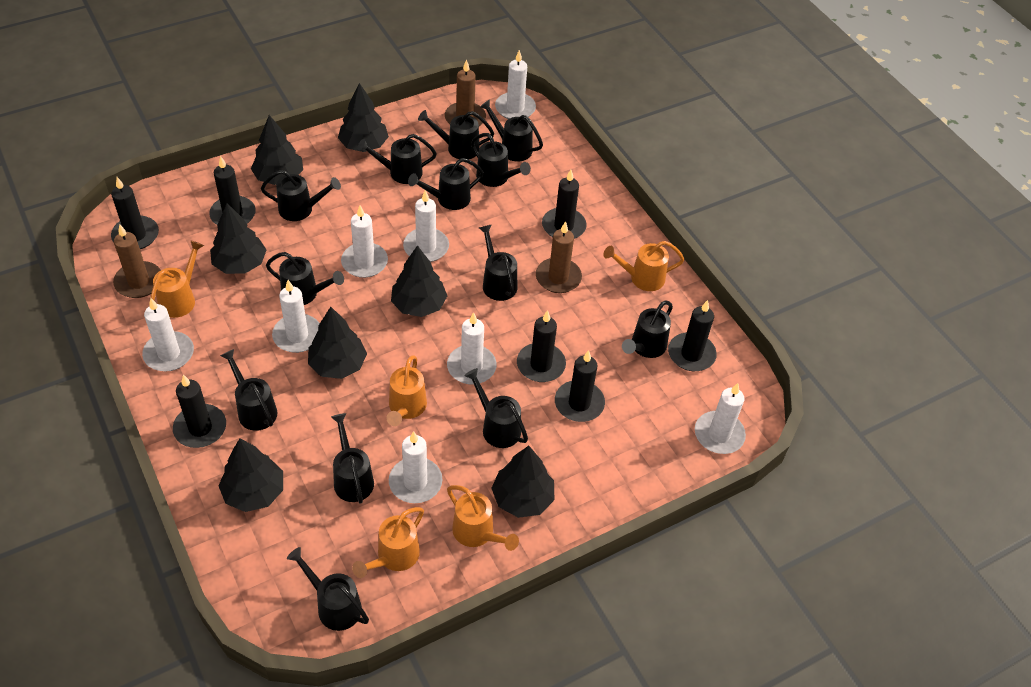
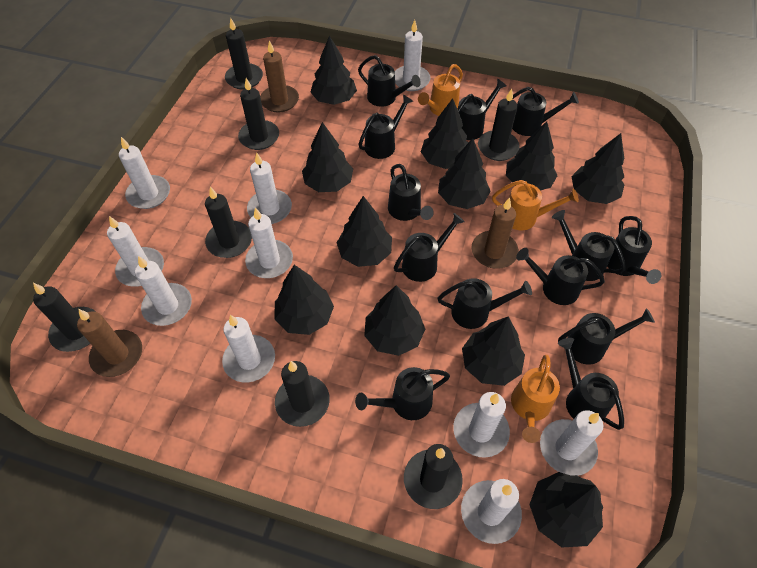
black tree: [210,203,266,274] [218,438,283,512] [251,115,303,185] [308,307,367,379] [338,83,389,152] [391,245,447,317] [491,446,554,518] = 7 -> [274,265,334,335] [302,122,353,192] [310,35,357,105] [337,196,392,267] [364,285,425,356] [421,98,468,169] [438,138,491,209] [462,316,525,386] [506,121,558,190] [529,472,603,547] [571,133,625,204] = 11
orange watering can: [151,240,204,318] [352,507,424,578] [386,355,427,426] [447,485,519,551] [603,241,684,291] = 5 -> [418,64,463,116] [492,180,579,230] [511,355,560,443] = 3
white candle: [142,298,194,371] [272,280,320,353] [341,206,388,278] [389,431,443,503] [403,190,449,262] [447,312,497,385] [495,50,536,119] [695,383,746,454] = 8 -> [107,216,164,287] [119,137,170,209] [135,256,192,326] [222,315,275,382] [245,207,293,278] [247,152,292,224] [395,20,431,91] [453,392,510,458] [461,479,522,544] [540,410,603,476] = 10

